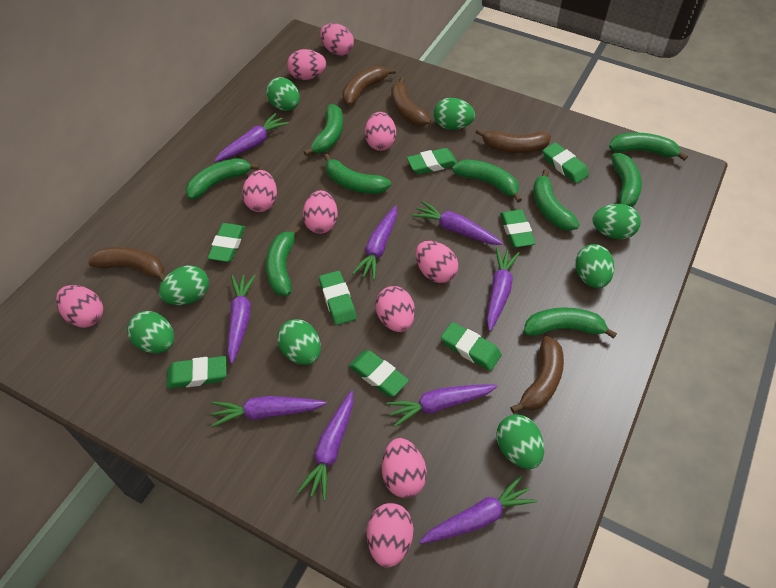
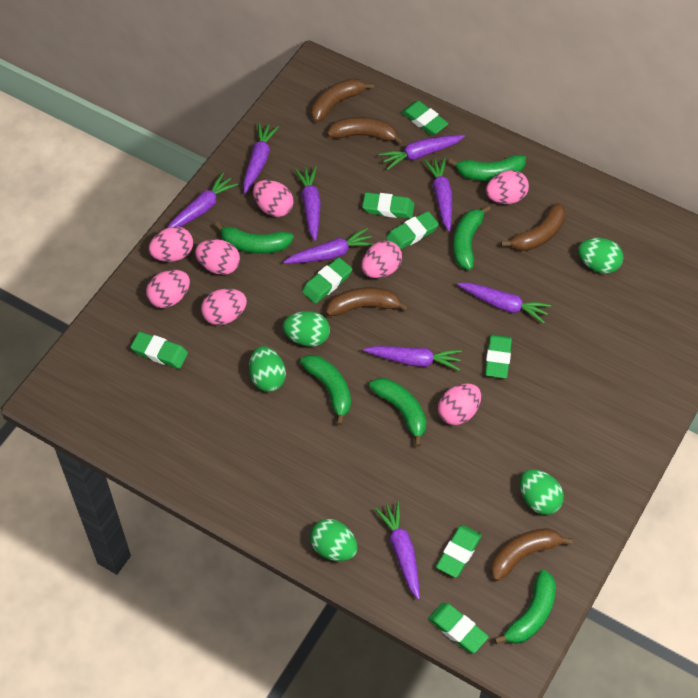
green banana: [186,158,259,200] [266,226,301,296] [304,104,343,156] [324,154,391,194] [452,159,522,203] [524,307,617,339] [533,169,580,231] [609,133,688,161] [611,153,642,207] = 9 -> [215,222,294,254] [300,355,351,425] [369,378,426,447] [448,155,526,181] [453,206,491,270] [494,570,556,644] = 6
green egg: [127,311,174,353] [159,265,209,305] [266,77,300,111] [277,319,321,365] [434,98,475,130] [497,414,544,469] [575,244,614,288] [593,204,641,239] = 8 -> [249,346,286,392] [283,311,330,347] [310,519,358,561] [520,469,564,515] [578,238,623,274] = 5
pink egg: [56,285,103,328] [242,170,277,212] [287,49,326,80] [303,190,338,234] [320,23,354,56] [365,112,396,151] [367,503,414,568] [375,286,415,332] [382,438,427,498] [415,241,458,283] = 10 -> [146,270,190,308] [149,226,193,262] [195,239,240,275] [201,289,247,325] [253,180,294,217] [361,241,402,278] [438,383,481,425] [486,170,529,204] = 8

